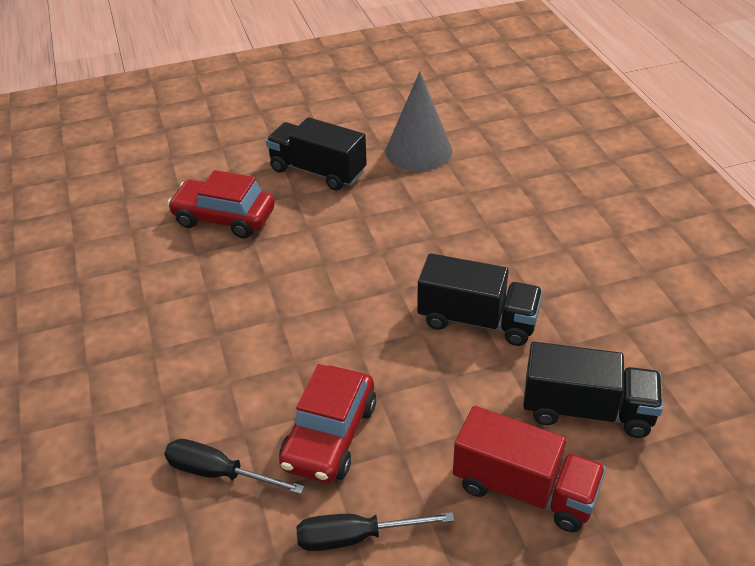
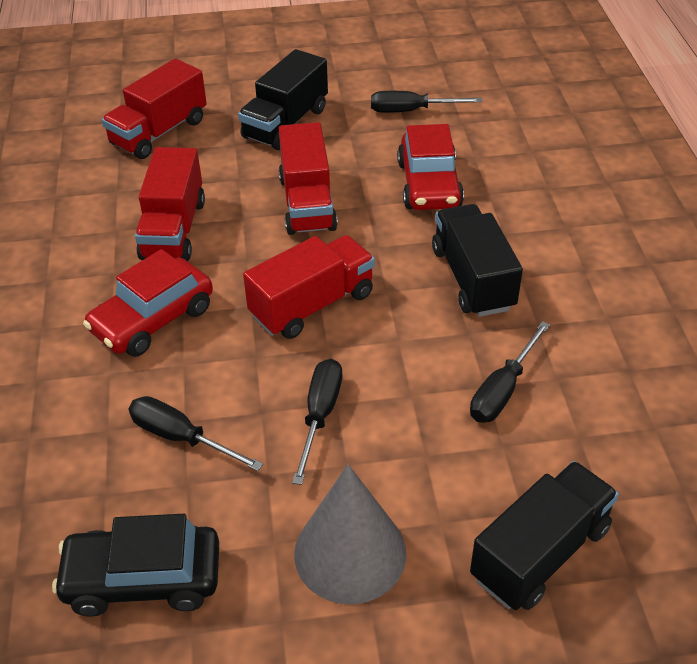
black car: none = 0 -> [52,514,219,617] = 1
black screwdriver: [164,439,305,494] [297,512,455,551] = 2 -> [129,396,263,471] [292,359,342,485] [371,91,482,113] [470,321,550,423] = 4
red truck: [453,406,606,532] = 1 -> [102,59,207,159] [135,147,205,261] [243,235,375,339] [279,122,338,235] = 4

